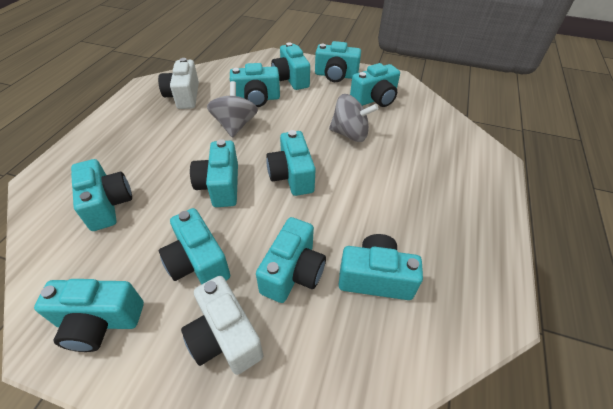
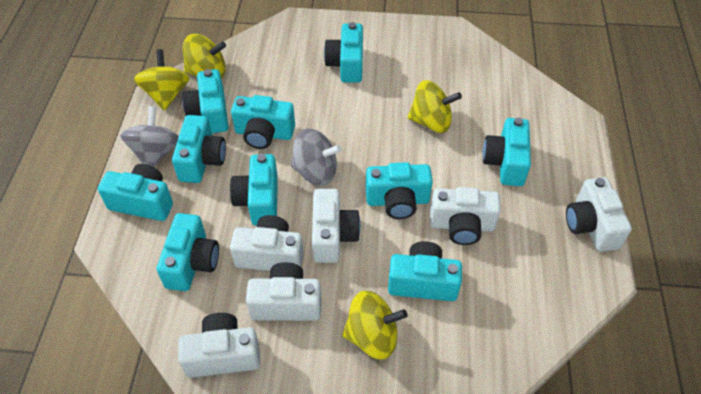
turquoise camera: [34,279,144,352] [71,159,132,231] [159,208,230,285] [190,139,238,207] [230,63,280,107] [256,217,326,303] [266,130,316,196] [271,42,310,90] [315,41,361,82] [339,234,423,300] [350,63,400,107] = 11 -> [98,164,173,221] [157,213,219,291] [172,115,226,183] [182,69,229,133] [230,154,278,226] [231,95,295,149] [324,22,363,83] [366,162,433,219] [388,241,462,301] [482,118,531,186] = 10
white camera: [158,58,199,109] [181,276,264,375] = 2 -> [178,313,260,378] [230,215,304,271] [246,262,322,321] [312,189,361,263] [430,187,501,245] [566,177,632,252] = 6
yellow spinning top: none = 0 -> [134,49,190,111] [182,34,226,79] [342,291,407,359] [407,80,462,133] = 4

